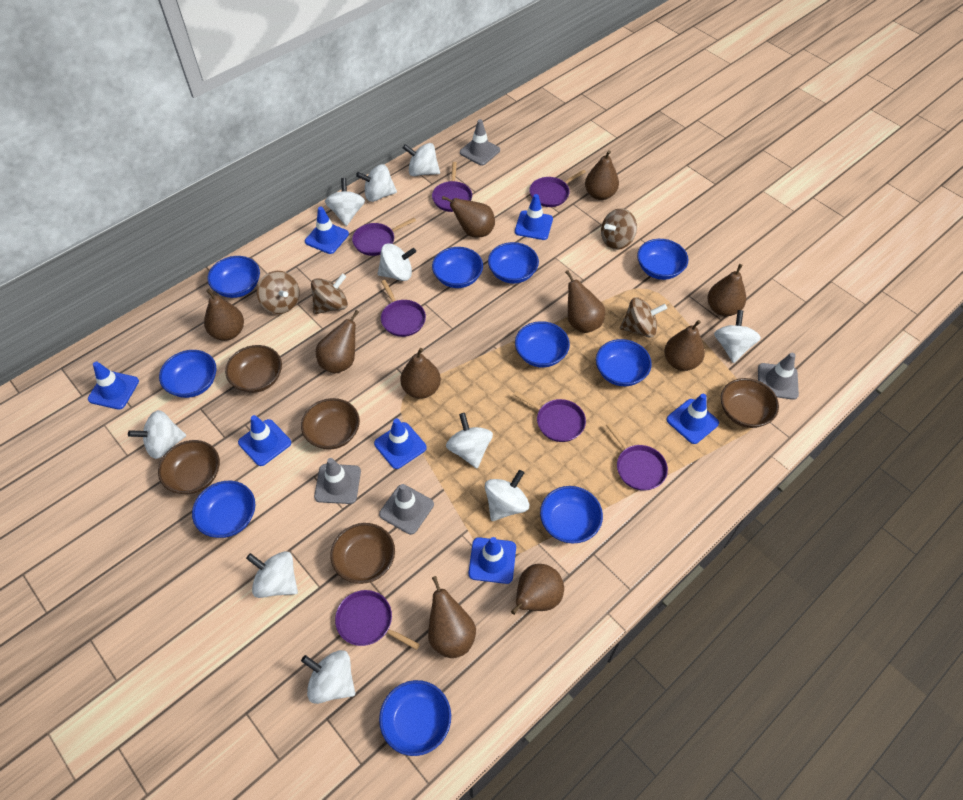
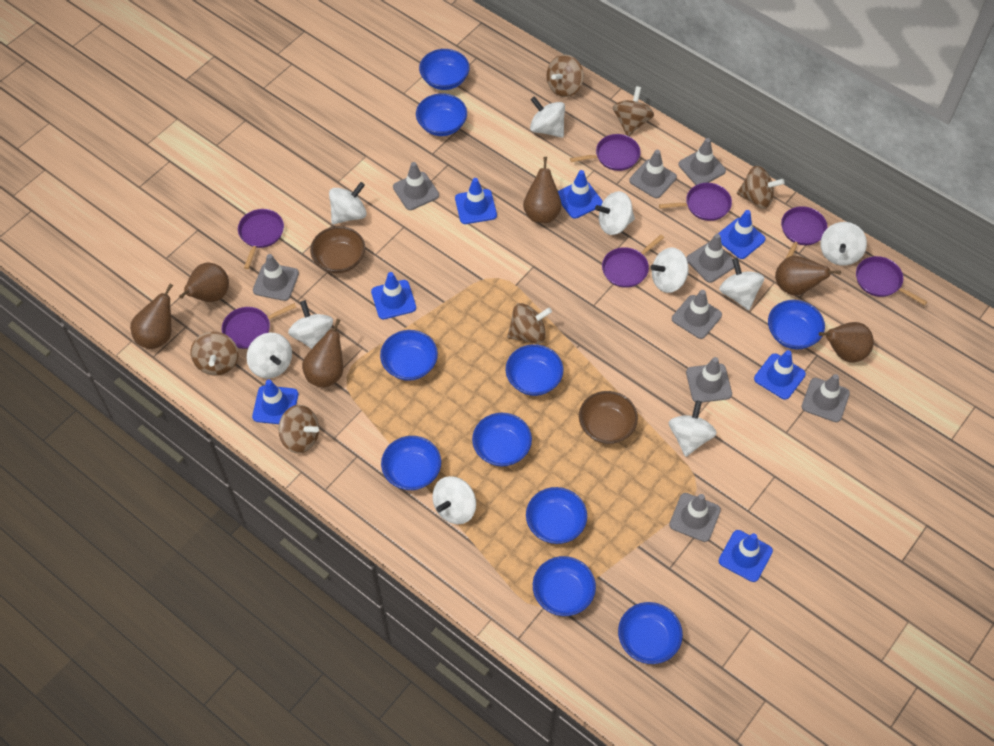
brown bowl: [158,440,220,494] [225,345,282,393] [301,398,360,450] [330,523,395,584] [721,378,779,428] = 5 -> [310,226,365,273] [579,391,638,444] = 2
brown pear: [204,289,244,341] [316,310,359,374] [400,348,441,399] [428,576,476,658] [442,196,495,238] [511,564,564,615] [565,270,605,333] [585,150,619,200] [664,320,705,371] [708,264,746,316] = 10 -> [130,284,173,349] [179,263,229,302] [302,319,343,388] [523,157,562,223] [775,256,841,295] [819,322,874,363] = 6
brown spinning top: [257,271,300,314] [311,273,348,314] [601,208,637,250] [620,297,667,338] = 4 -> [190,332,238,376] [278,405,319,454] [507,303,552,344] [546,55,584,97] [613,86,654,136] [737,166,784,209] = 6
grey traffic cone: [314,458,361,504] [379,484,434,535] [460,119,500,166] [758,353,799,400] = 4 -> [253,254,299,301] [393,162,439,210] [629,150,677,198] [669,493,721,542] [672,290,722,339] [678,138,726,185] [686,357,732,402] [687,234,734,283] [802,374,850,422] = 9

